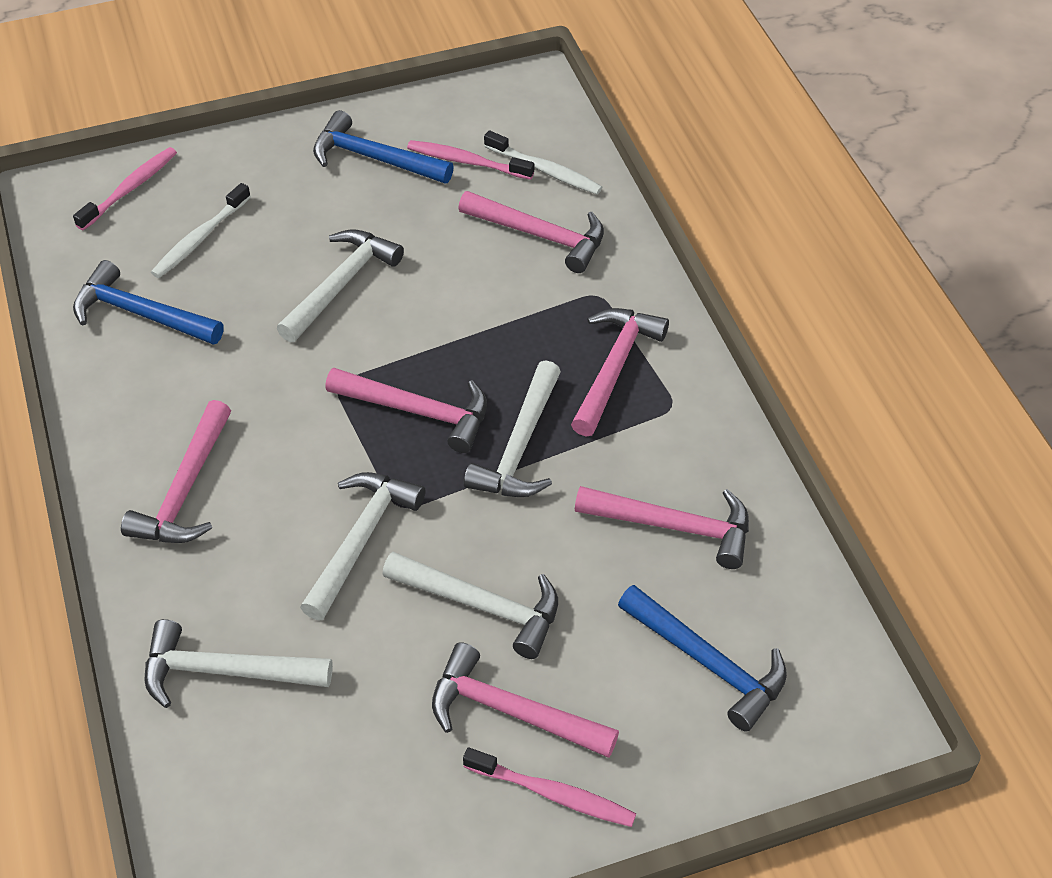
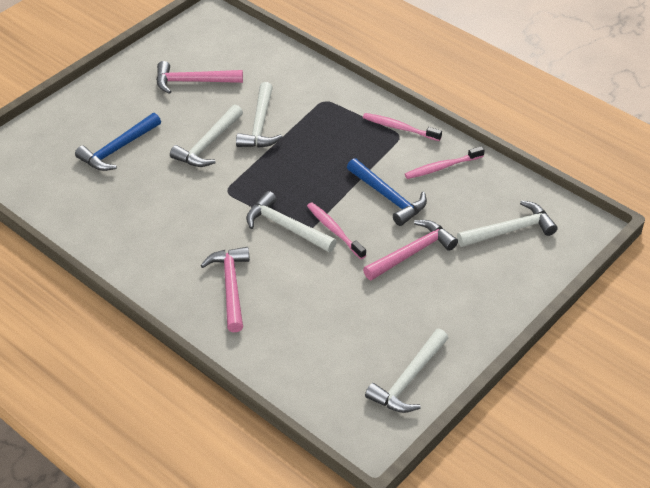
blue hammer: [73,260,224,345] [313,110,454,184] [618,585,787,732] = 3 -> [75,113,161,171] [347,158,427,226] = 2
pink hammer: [121,400,231,543] [325,368,487,453] [432,642,619,758] [458,191,604,273] [571,308,669,436] [575,486,749,569] = 6 -> [156,61,243,94] [200,247,250,332] [363,220,458,281] = 3
white toothbrush: [151,183,251,278] [484,130,602,194] = 2 -> none = 0

